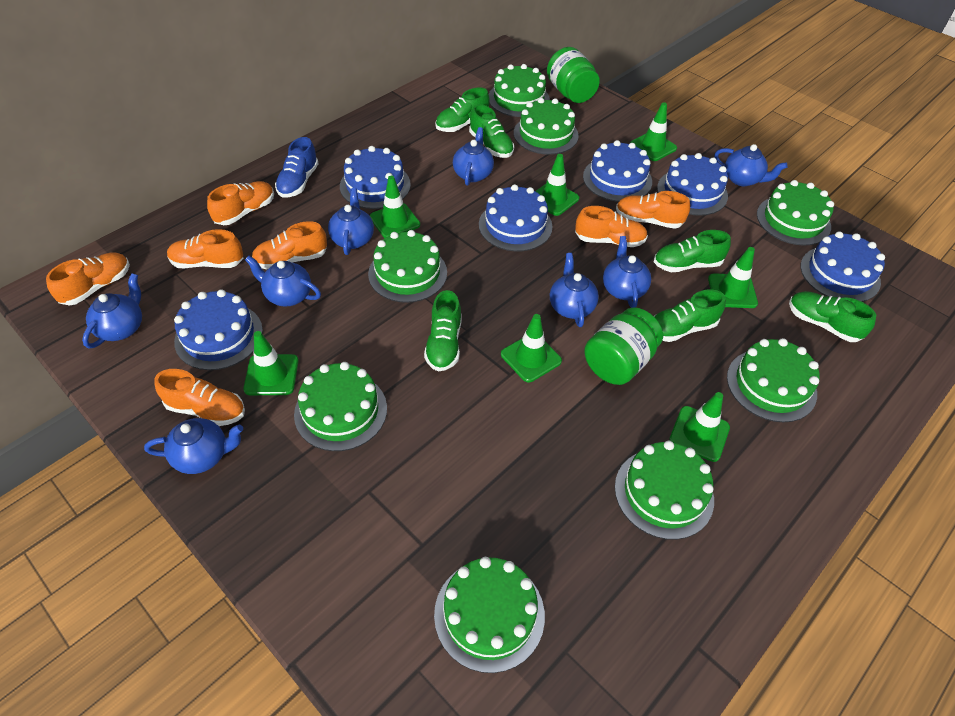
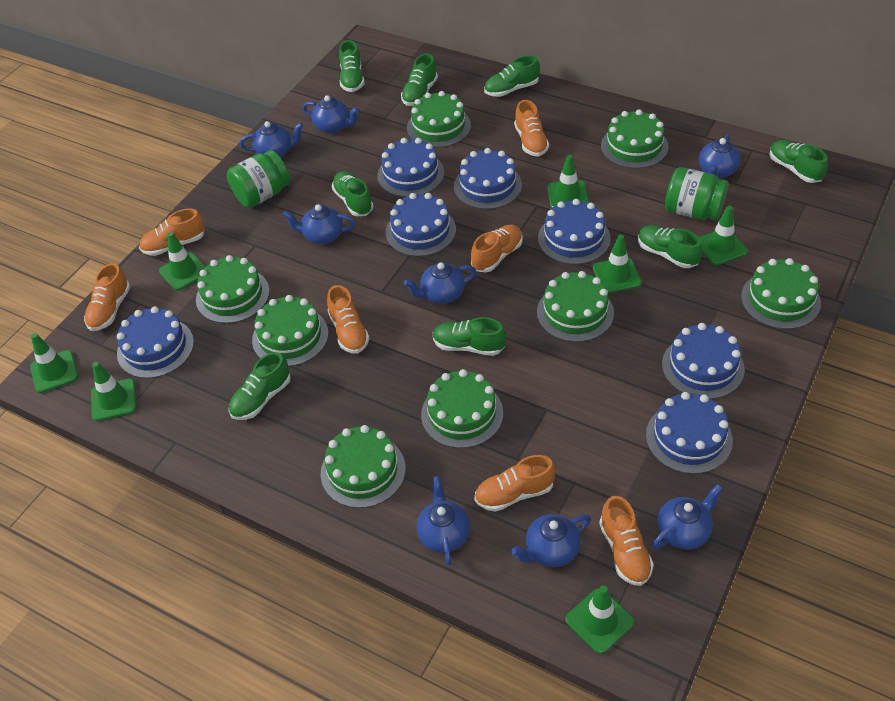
blue cake: [174,289,263,370] [340,146,411,209] [479,184,553,251] [583,140,652,202] [657,153,728,216] [800,231,885,302] = 6 -> [117,306,194,378] [377,138,444,197] [386,193,456,257] [454,148,522,209] [538,199,611,265] [646,392,733,474] [662,323,745,399] = 7
blue shoe: [275,137,319,198] = 1 -> none = 0
green shoe: [424,290,462,372] [435,88,489,132] [469,104,514,158] [654,230,731,272] [654,290,726,342] [789,291,876,342] = 6 -> [229,352,291,420] [332,171,374,216] [339,40,364,92] [401,54,438,106] [433,317,506,356] [484,55,540,97] [638,225,702,268] [769,140,828,183] = 8

